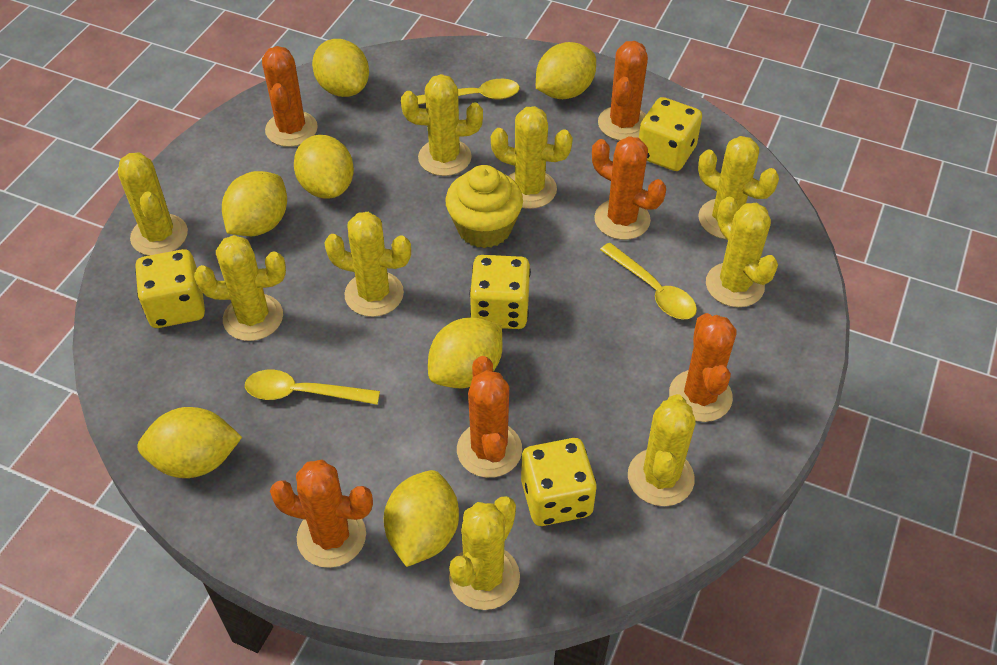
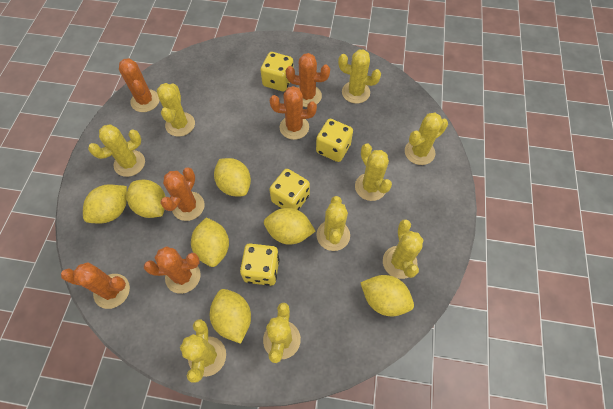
yellow cupcake: [445,165,523,248] = 1 -> none = 0
yellow spoon: [245,370,380,405] [417,79,520,105] [600,243,697,319] = 3 -> none = 0

